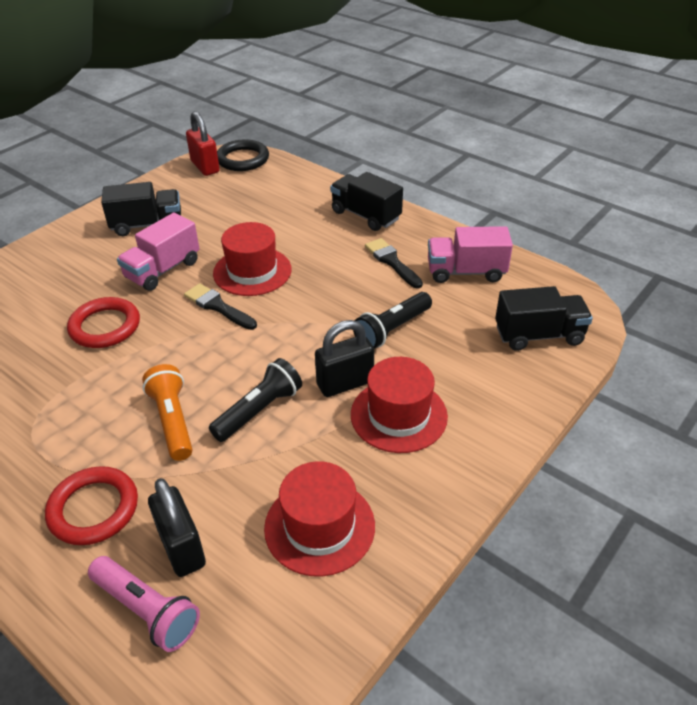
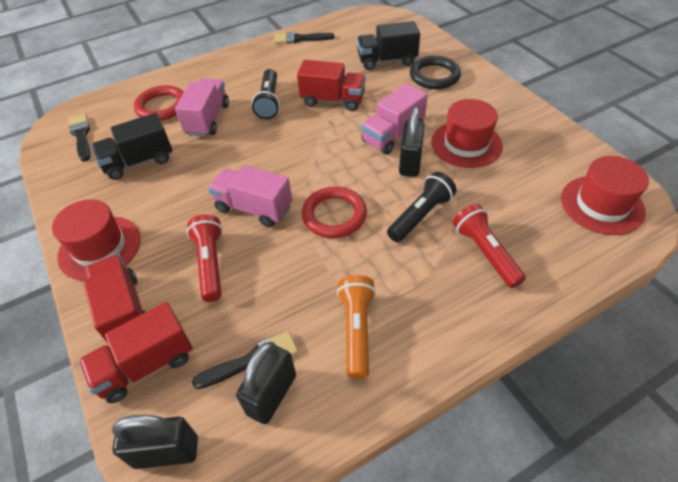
black brush: [184,283,257,330] [365,238,423,289] = 2 -> [69,114,90,162] [192,331,298,389] [274,32,335,44] = 3
black padlock: [148,478,206,577] [315,320,374,397] = 2 -> [112,415,198,469] [236,342,296,424] [399,107,425,177] = 3
black truck: [101,182,181,236] [330,172,403,231] [495,286,593,351] = 3 -> [92,113,172,180] [357,21,420,70] = 2
pink flashlight: [88,556,200,652] = 1 -> none = 0
pink truck: [117,213,200,291] [428,226,513,283] = 2 -> [175,78,229,136] [208,165,292,227] [361,83,428,154] = 3
red flashlight: none = 0 -> [187,214,223,302] [453,204,526,288] = 2
red padlock: [186,111,219,176] = 1 -> none = 0
red truck: none = 0 -> [79,302,193,403] [83,254,146,343] [297,60,366,111] = 3

